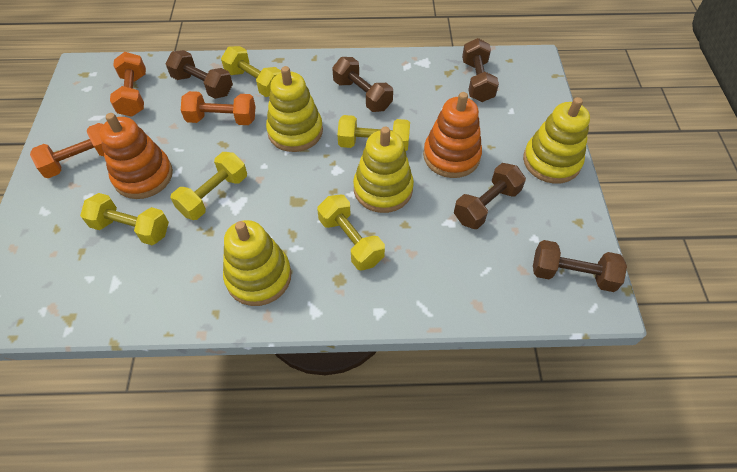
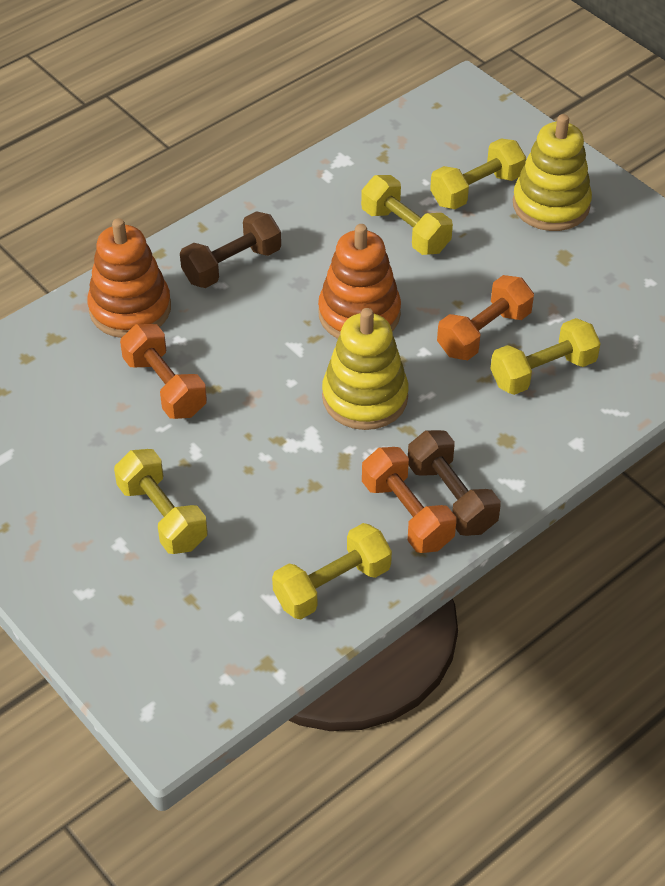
brown dumbbell: [166,50,233,99] [332,57,393,112] [454,163,526,229] [462,38,499,102] [533,240,627,292] = 5 -> [180,211,281,288] [408,430,501,536] = 2
yellow stacking toy: [223,220,291,306] [266,66,323,152] [353,127,414,213] [523,97,590,184] = 4 -> [322,308,408,430] [513,114,592,231] = 2

